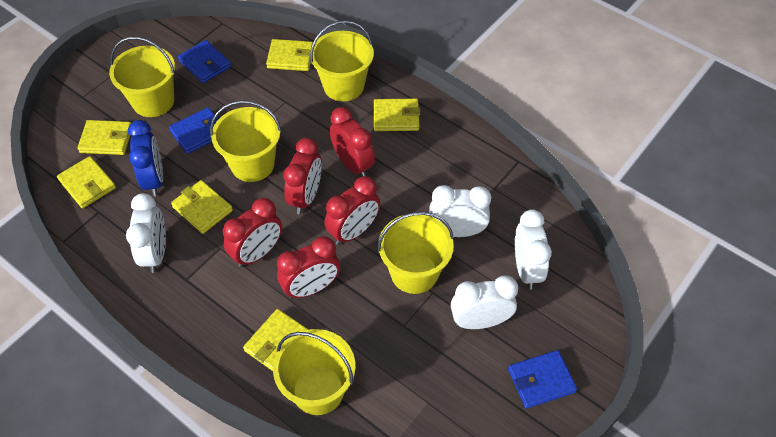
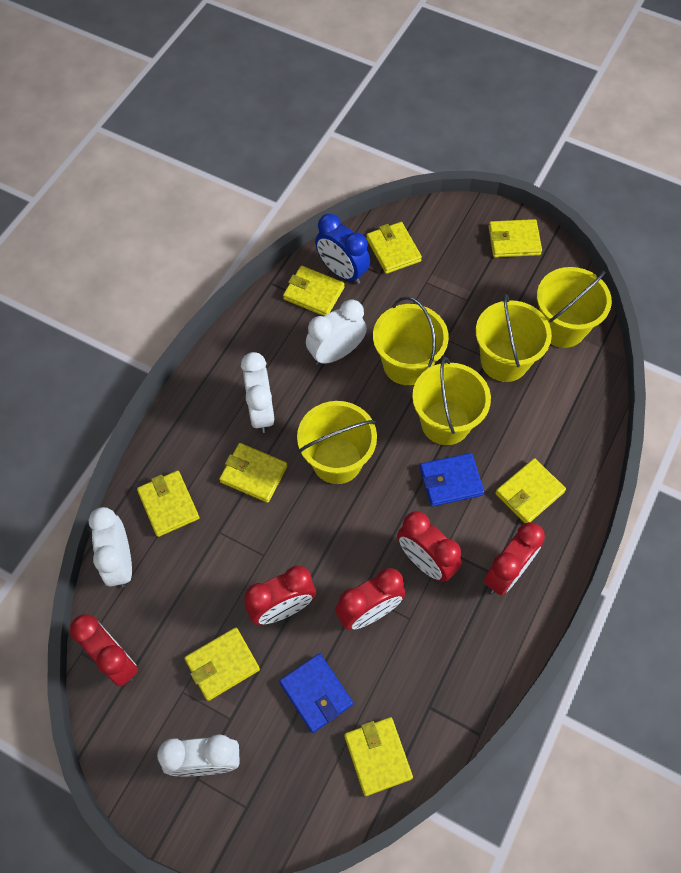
blue wallet: [169,107,219,154] [178,40,231,83] [508,350,577,409] = 3 -> [279,653,353,733] [420,453,484,507] = 2
yellow wallet: [57,156,116,208] [77,120,131,155] [171,180,233,234] [243,309,309,371] [266,39,313,71] [374,99,420,131] = 6 -> [137,471,199,537] [185,627,260,701] [219,443,287,503] [283,266,345,316] [344,717,413,796] [366,222,422,274] [488,219,542,257] [495,458,566,523] = 8

